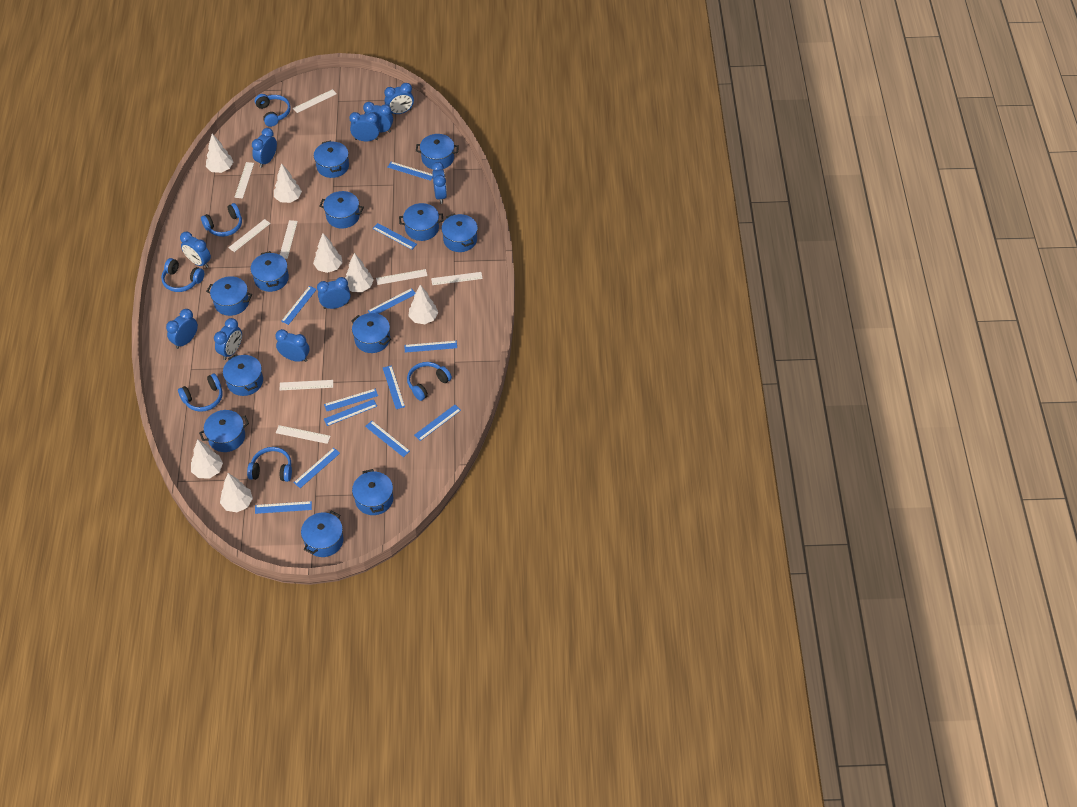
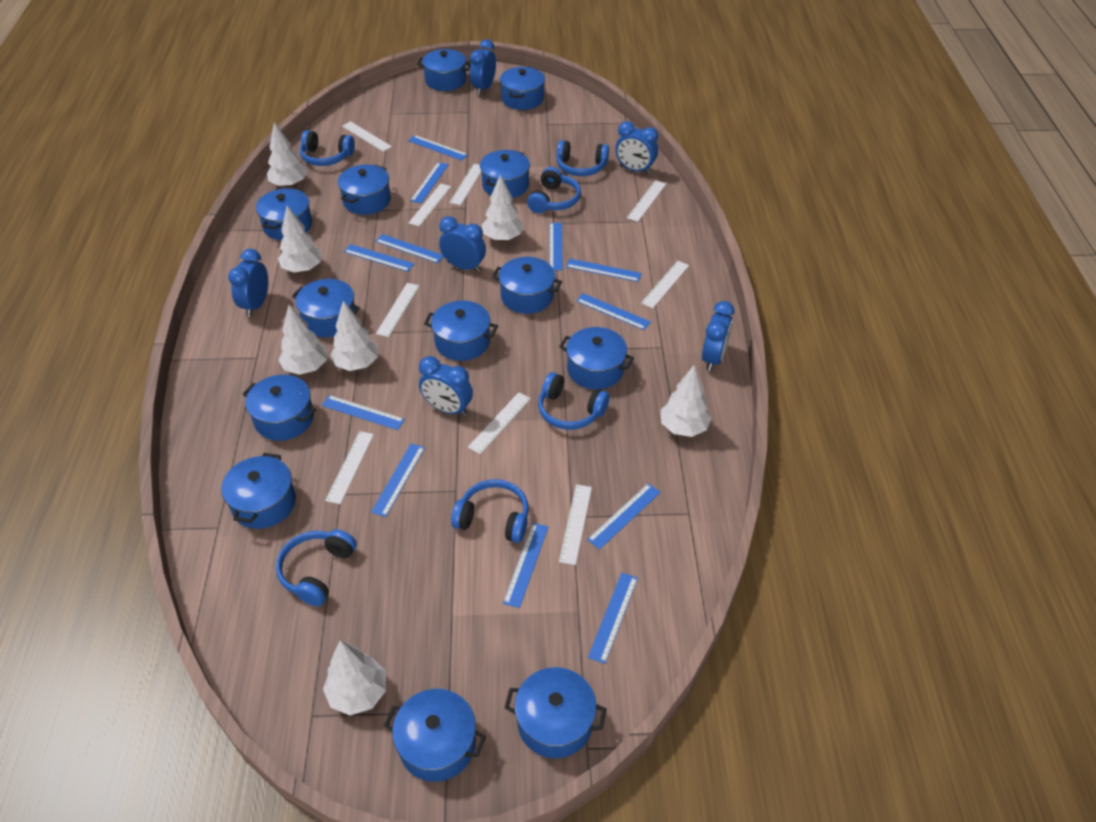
blue clock: [166,309,198,349] [180,232,211,268] [214,318,242,360] [252,128,277,168] [276,329,310,362] [317,277,351,309] [349,112,380,141] [363,102,393,133] [384,83,414,114] [432,162,447,204] = 10 -> [228,249,268,317] [419,356,473,416] [439,216,486,272] [470,40,496,95] [615,121,658,174] [702,301,734,371] = 6
blue pot: [199,410,249,452] [206,276,252,316] [223,354,263,396] [250,251,289,292] [301,511,344,557] [314,140,349,178] [319,191,364,229] [351,313,391,353] [352,469,393,515] [399,203,443,241] [416,134,459,169] [441,214,478,252] = 12 -> [221,453,296,529] [243,375,316,441] [256,188,312,240] [292,279,360,337] [338,165,391,215] [384,689,486,782] [417,49,471,91] [424,300,498,361] [480,150,530,198] [492,257,562,314] [500,67,545,110] [504,667,607,758] [559,327,634,390] = 13
white ruler: [228,219,271,252] [234,162,254,198] [276,425,330,444] [280,220,298,259] [280,380,333,390] [293,89,337,113] [376,269,428,285] [431,272,483,285] = 8 -> [325,431,374,504] [342,121,392,152] [376,283,419,337] [408,184,451,226] [449,164,481,205] [468,392,531,454] [559,484,592,565] [627,180,666,222] [641,261,689,308] = 9

